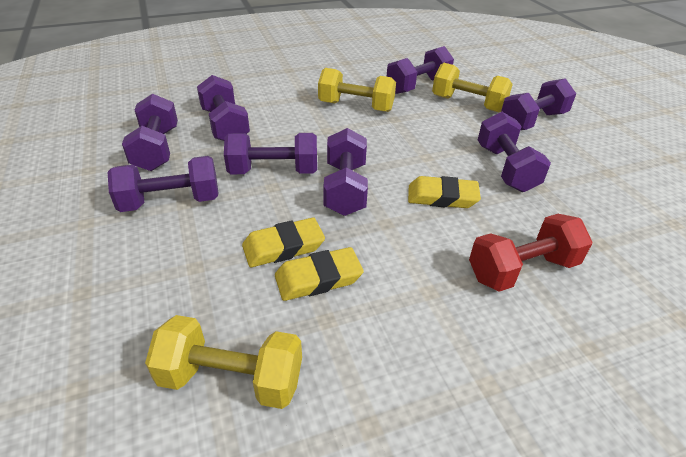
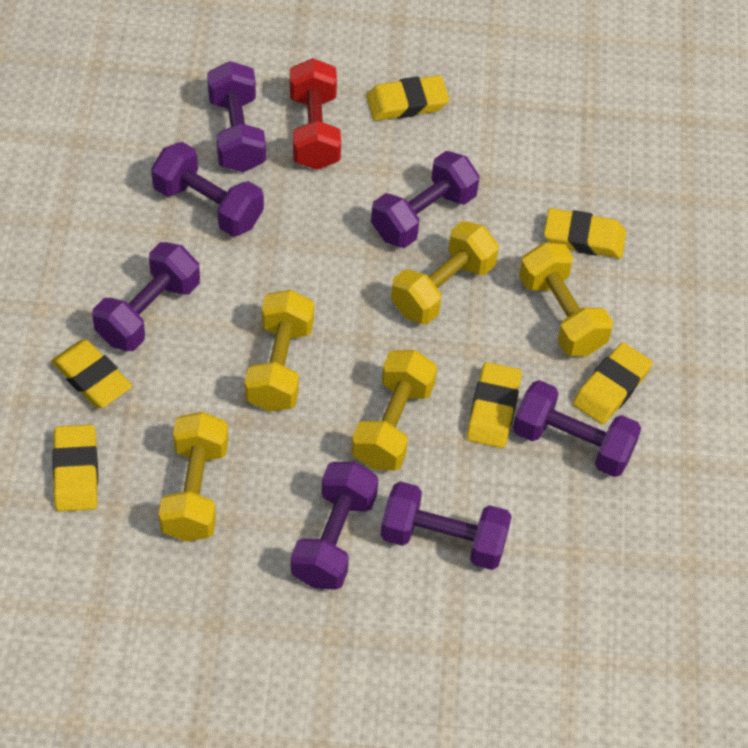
purple dumbbell: [107,156,218,212] [122,94,178,171] [197,75,250,141] [224,133,317,174] [324,128,368,216] [386,46,454,94] [478,112,551,192] [501,78,576,130] = 8 -> [92,242,200,351] [151,142,264,237] [207,61,266,172] [291,462,379,590] [371,151,480,248] [381,481,512,570] [513,380,641,477] = 7
yellow dumbbell: [145,315,302,409] [318,68,396,112] [432,63,513,112] = 3 -> [159,412,229,542] [245,290,315,412] [352,350,437,470] [391,221,499,324] [519,243,613,356] = 5
yellow eraser: [242,218,325,267] [275,247,364,301] [408,176,481,208] = 3 -> [51,339,132,408] [52,424,98,512] [366,75,449,121] [467,362,522,448] [544,208,626,259] [573,342,652,424] = 6

